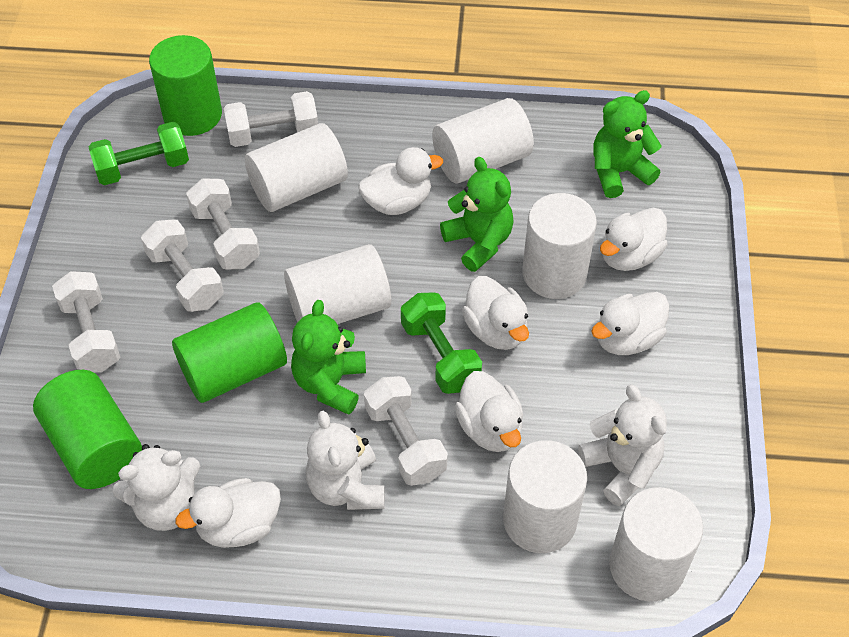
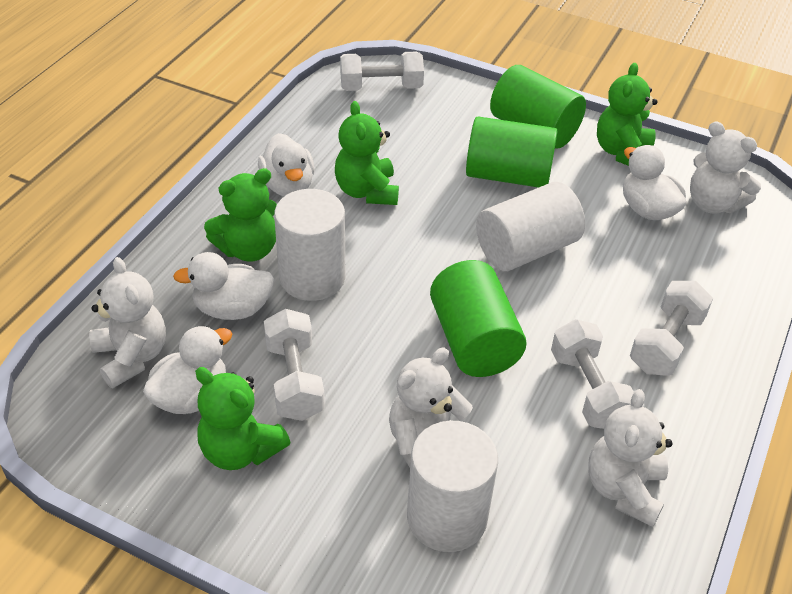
green dumbbell: [89,122,189,185] [401,292,482,394] = 2 -> none = 0
green teddy bear: [291,300,366,415] [440,157,514,272] [593,90,662,198] = 3 -> [195,367,291,470] [204,168,277,262] [335,101,399,205] [597,63,657,166] = 4
white cylinder: [245,123,348,212] [284,244,391,324] [432,98,534,183] [503,440,587,553] [522,193,597,299] [609,487,703,601] = 6 -> [274,189,345,301] [407,421,498,552] [476,182,585,271] = 3
white duck: [175,478,281,548] [358,147,443,215] [455,371,523,452] [462,276,529,350] [591,292,669,355] [600,207,667,271] = 6 -> [143,326,232,414] [173,252,275,320] [258,133,315,196] [623,145,686,220] = 4
white dumbbell: [52,271,120,372] [141,220,224,312] [186,178,260,270] [224,91,318,147] [364,376,448,486] = 5 -> [264,309,325,421] [340,51,424,91] [551,319,634,429] [630,281,713,376] = 4
white teddy bear: [112,444,200,531] [306,411,385,510] [578,385,667,506] = 3 -> [89,257,166,388] [389,348,473,467] [588,389,673,527] [690,121,761,214] = 4

